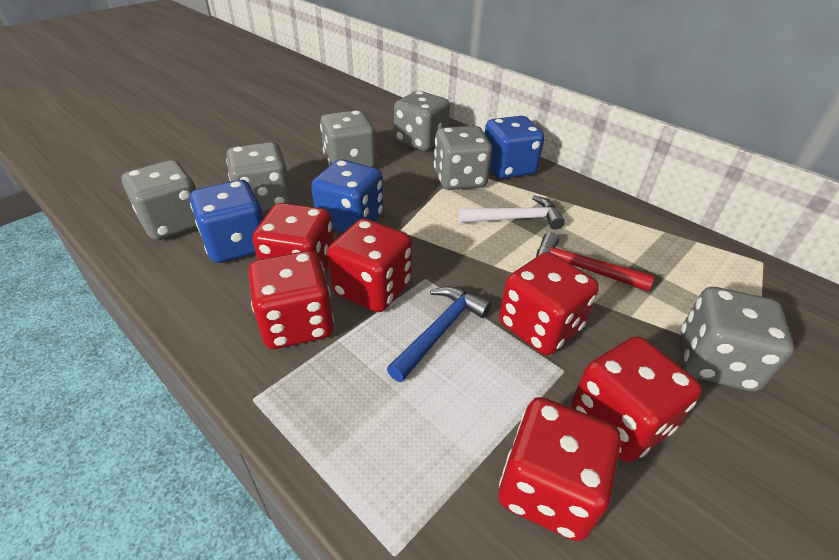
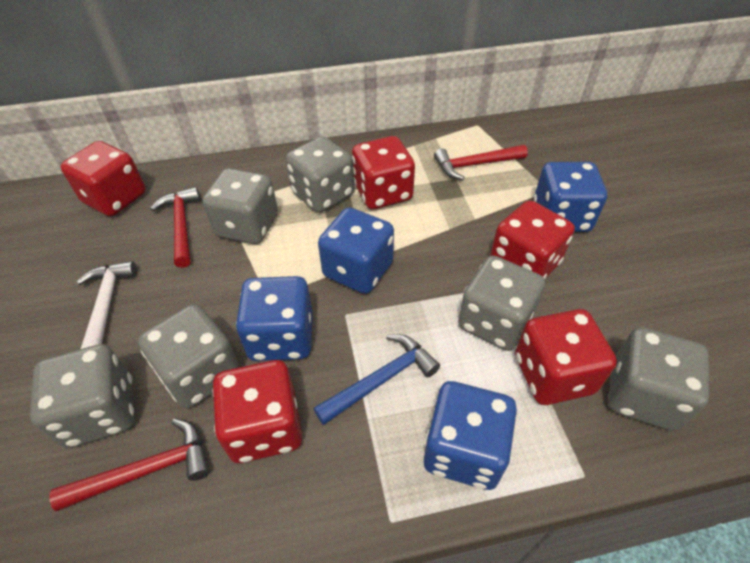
blue dice: [190,180,264,263] [311,159,383,233] [485,116,544,179] = 3 -> [236,276,313,361] [318,208,394,294] [424,381,517,490] [534,162,607,232] = 4
red dice: [249,251,334,349] [252,203,334,275] [327,219,412,312] [498,397,621,541] [499,252,599,355] [571,336,702,463] = 6 -> [61,141,146,216] [212,360,302,463] [352,136,415,209] [490,200,575,279] [515,309,617,405] = 5
red hammer: [536,232,655,291] = 1 -> [49,419,210,511] [150,187,200,268] [434,145,528,180] = 3

